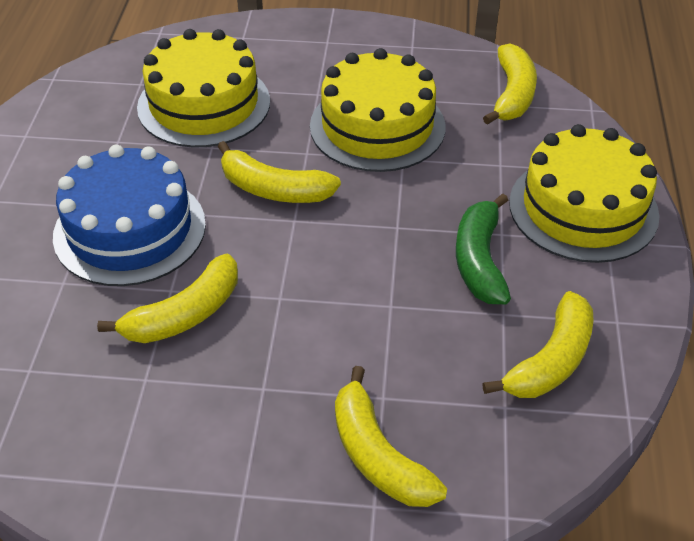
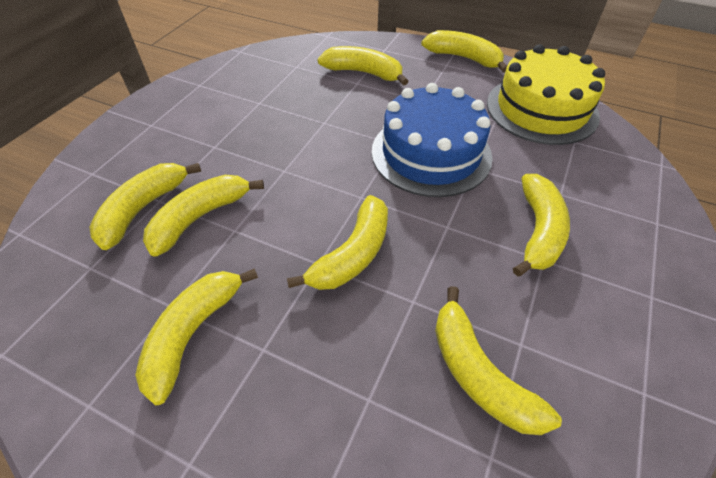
green banana: [456,193,511,304] = 1 -> none = 0
yellow banana: [97,254,238,343] [217,141,341,203] [335,366,447,507] [482,291,594,398] [483,44,537,125] = 5 -> [89,163,201,250] [135,268,258,405] [143,175,264,257] [287,195,388,290] [317,46,408,86] [421,30,507,73] [435,286,562,435] [513,174,570,277] = 8
yellow cake: [137,29,270,147] [310,48,445,172] [509,124,659,263] = 3 -> [487,44,605,145] = 1

